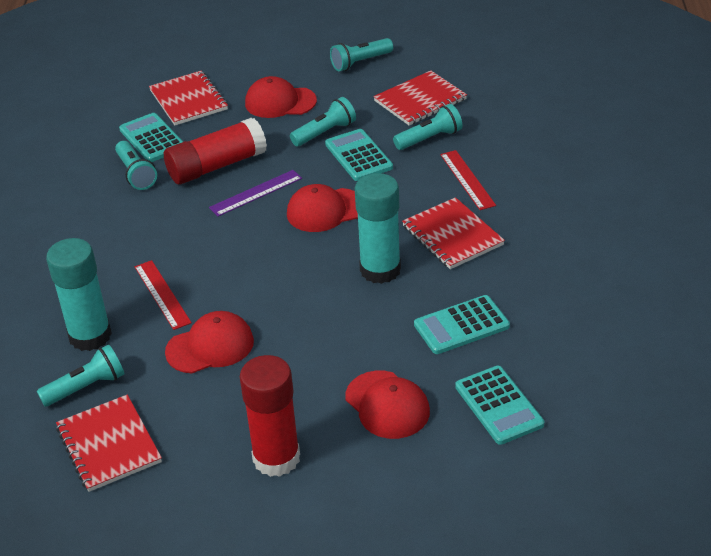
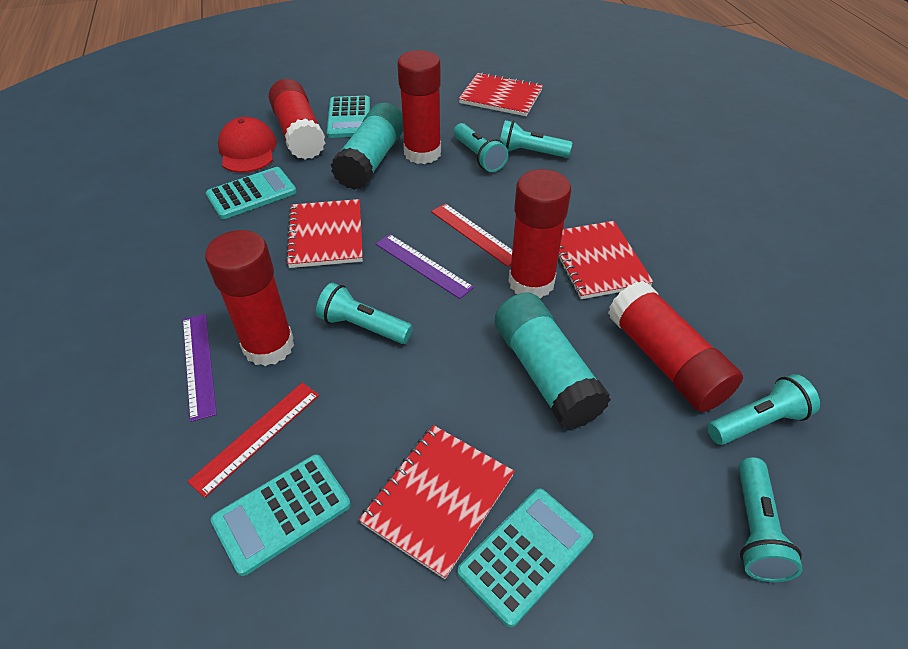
purple ruler: [209,170,302,216] = 1 -> [183,314,217,422] [376,234,474,299] = 2
red cap: [165,311,254,373] [245,76,317,118] [287,184,358,232] [345,371,430,439] = 4 -> [218,117,277,173] = 1
red glue stick: [164,118,267,184] [239,355,300,477] = 2 -> [205,230,294,366] [269,79,325,159] [397,50,441,164] [508,169,571,298] [608,281,743,412] = 5

